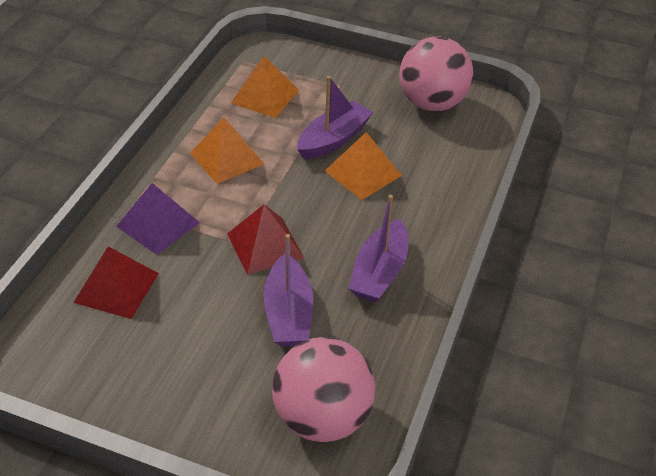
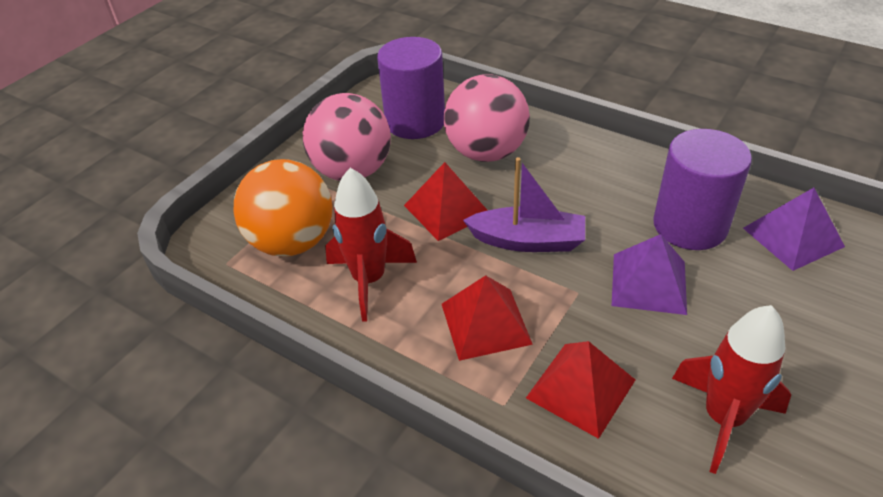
orange ball: none = 0 -> [234,159,333,257] = 1
orange pyramid: [190,117,264,184] [231,56,299,118] [325,132,402,200] = 3 -> none = 0
purple boat: [263,234,313,346] [297,76,374,159] [348,195,408,303] = 3 -> [463,157,585,252] = 1
purple cylinder: none = 0 -> [377,37,445,139] [653,129,752,250] = 2
purple pyramid: [116,183,200,255] = 1 -> [612,234,687,315] [743,188,845,271] = 2
red pyramid: [73,246,159,319] [227,204,304,275] = 2 -> [404,162,488,241] [442,275,533,361] [526,341,635,439] = 3
red rocket: none = 0 -> [325,168,417,322] [672,305,791,474] = 2

